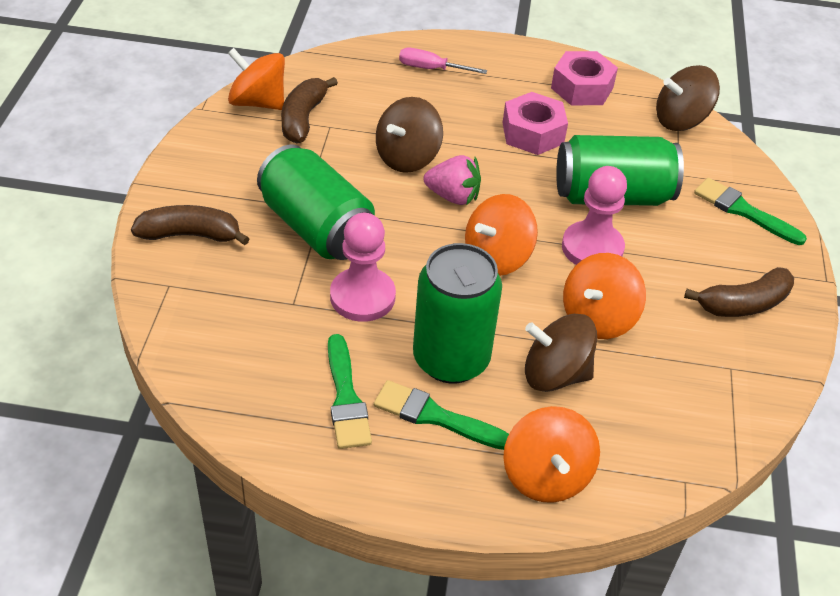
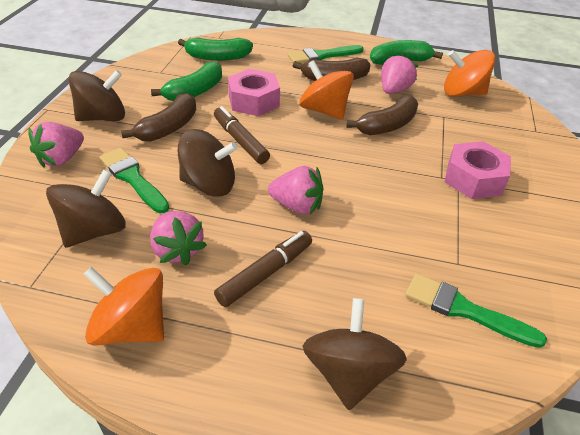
brown marker: none = 0 -> [214,106,270,164] [214,231,312,307] = 2
brown spinning top: [376,97,443,173] [525,314,597,392] [656,65,720,131] = 3 -> [46,169,126,248] [69,70,125,121] [178,129,238,197] [303,298,407,410] = 4
green banana: none = 0 -> [151,61,222,101] [178,37,253,61] [370,40,443,65] = 3
green can: [257,145,375,260] [413,243,502,384] [556,135,684,206] = 3 -> none = 0
orange spinning top: [228,48,285,110] [465,194,538,276] [503,406,600,503] [563,253,646,339] = 4 -> [83,267,164,346] [300,60,354,120] [444,50,495,97] = 3
pink pawn: [330,213,396,322] [562,166,627,265] = 2 -> none = 0
pink screwdriver: [399,48,487,74] = 1 -> none = 0
pink strawberry: [424,155,481,205] = 1 -> [28,122,84,168] [150,211,207,266] [268,166,324,214] [381,53,419,94] = 4

